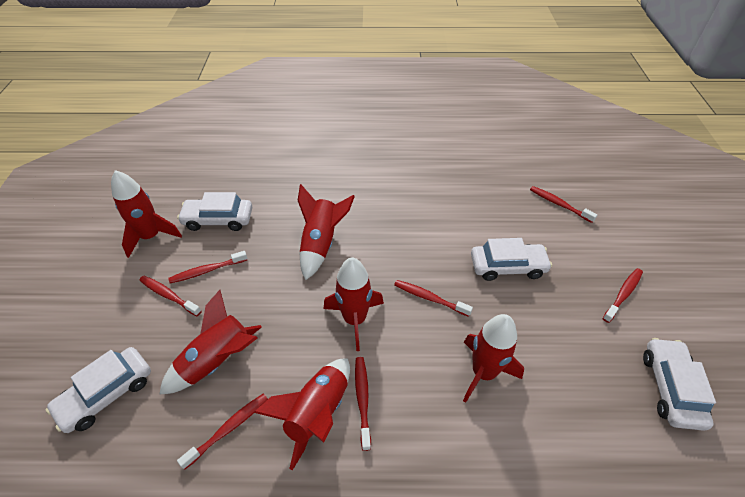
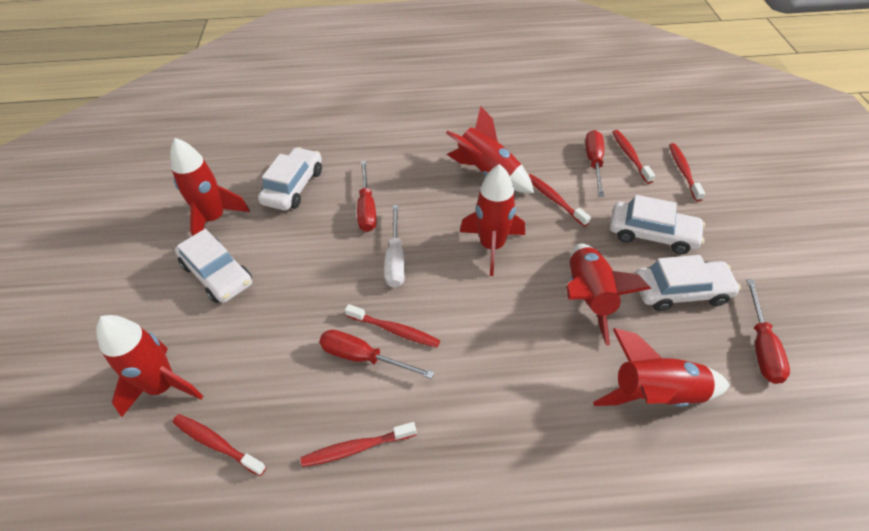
red screwdriver: none = 0 -> [319,330,434,379] [357,161,377,232] [585,130,604,197] [746,279,790,384] = 4
red toothbrush: [139,276,202,316] [168,251,247,283] [177,394,268,469] [355,357,371,451] [394,280,473,317] [530,186,597,223] [603,268,643,323] = 7 -> [172,414,266,476] [301,422,417,467] [345,304,440,348] [529,174,591,227] [612,130,655,184] [669,143,705,202] = 6
white screwdriver: none = 0 -> [384,205,405,288] = 1

